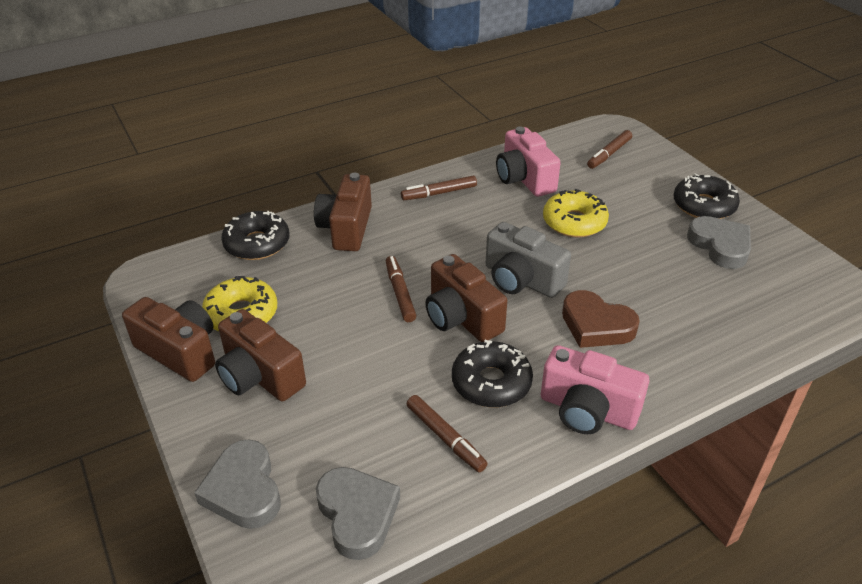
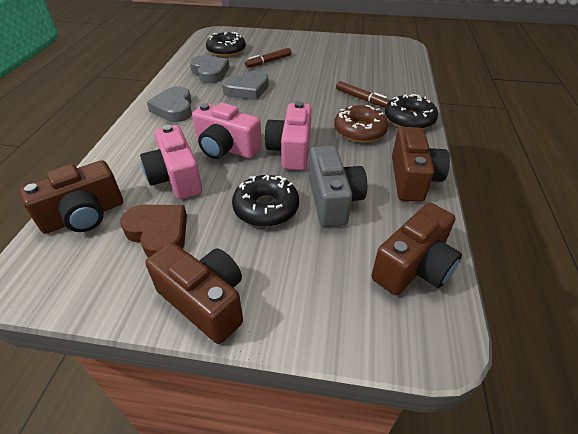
brown donut: none = 0 -> [334,105,388,143] = 1
brown marker: [386,256,417,322] [401,175,477,200] [407,395,488,472] [587,130,632,169] = 4 -> [245,48,291,68] [336,81,390,108] = 2
pink camera: [496,126,561,197] [541,345,649,434] = 2 -> [140,125,202,199] [192,103,262,159] [265,101,312,170] = 3
yellow donut: [202,276,277,331] [543,189,609,237] = 2 -> none = 0

